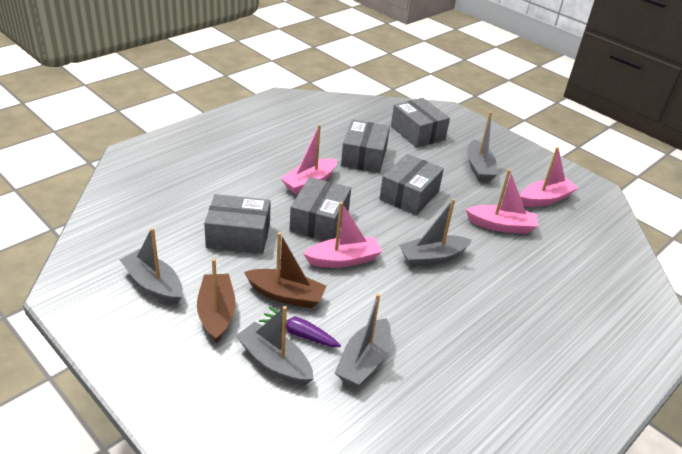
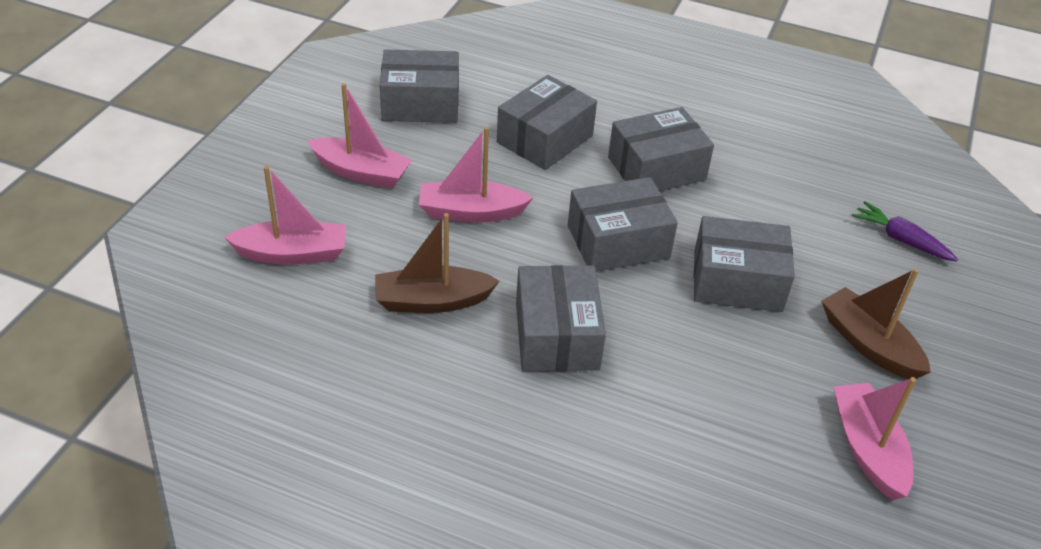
grey boat: [120,228,183,305] [236,306,314,386] [335,294,391,387] [399,199,472,267] [467,112,498,182] = 5 -> none = 0
grey box: [204,194,271,254] [289,177,351,241] [341,119,390,173] [379,154,444,216] [391,98,450,148] = 5 -> [380,50,459,123] [497,75,597,170] [516,265,606,372] [568,177,678,272] [608,107,714,191] [694,216,795,312] = 6

